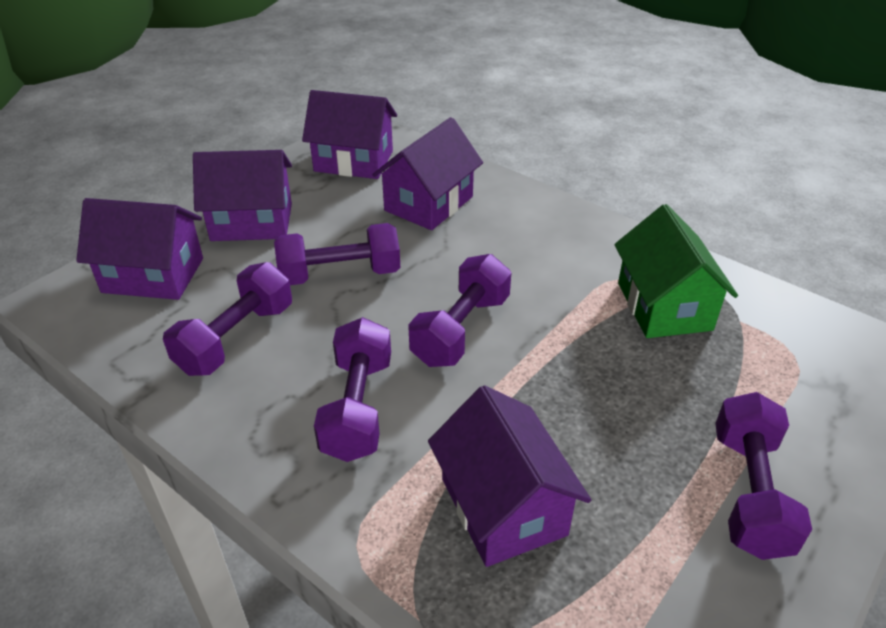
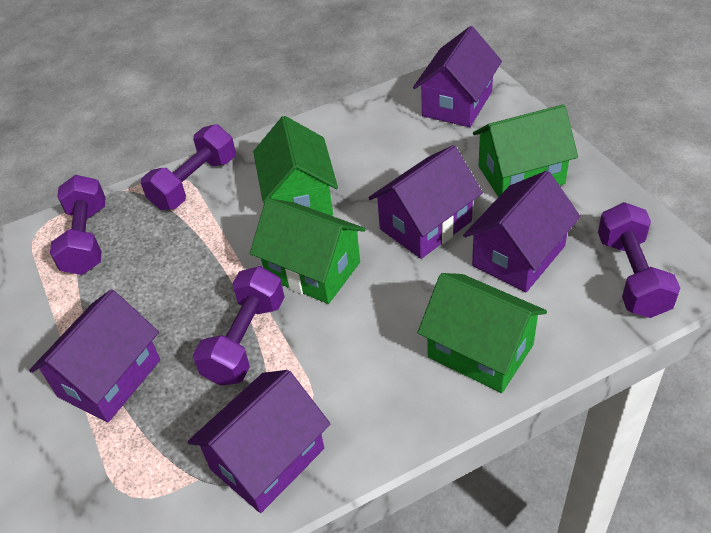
green house: [614,204,738,338] = 1 -> [250,198,366,304] [253,116,338,216] [417,273,547,393] [473,104,578,197] = 4
purple dumbbell: [163,262,292,376] [274,223,400,285] [314,317,391,462] [408,254,511,367] [715,392,812,560] = 5 -> [50,175,106,275] [141,124,236,210] [193,266,284,386] [598,202,680,318] = 4

